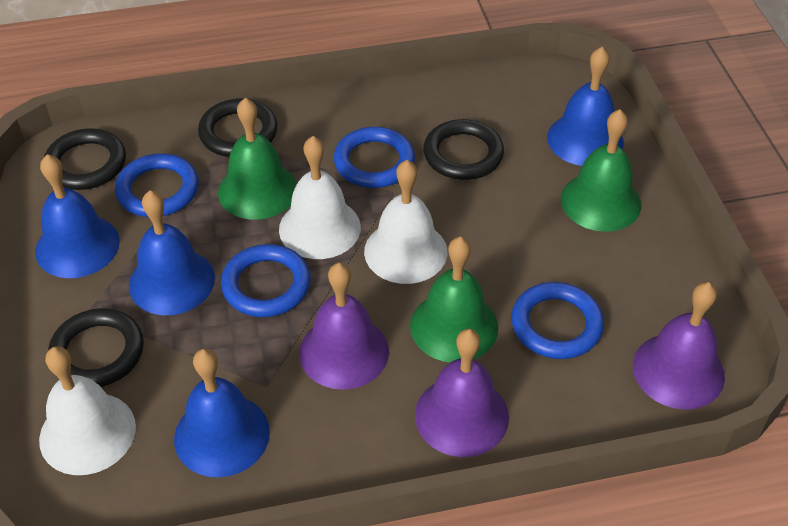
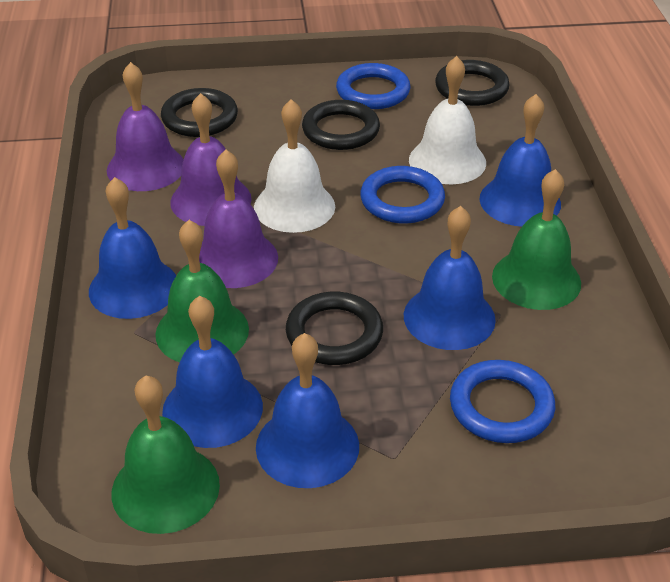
blue bell: [35,154,120,278] [129,191,215,315] [174,348,270,478] [547,47,624,166] = 4 -> [89,177,176,319] [162,296,263,448] [256,333,359,488] [404,206,496,350] [480,94,561,227] = 5
blue ring: [115,153,199,217] [221,244,311,317] [334,127,415,188] [511,282,604,359] = 4 -> [336,63,410,109] [360,166,445,224] [450,360,555,443] = 3
white bell: [39,346,136,475] [279,136,361,259] [364,160,447,284] = 3 -> [254,99,335,233] [409,56,486,185] = 2

